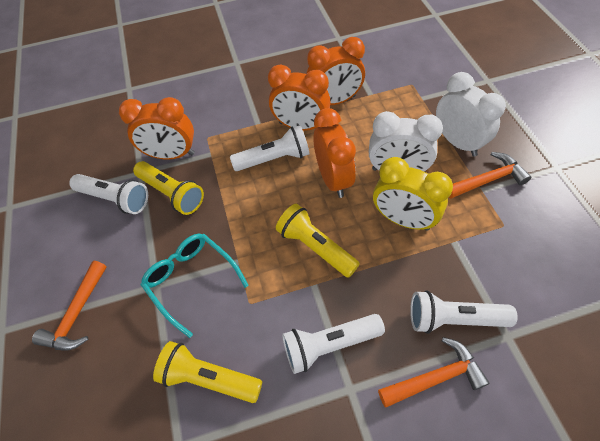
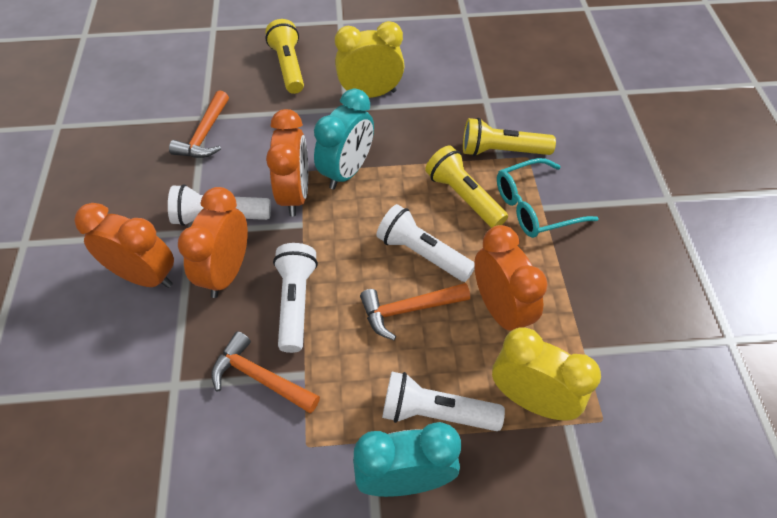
turquoise clock: none = 0 -> [314,89,374,190] [353,422,461,497] = 2
white clock: [369,111,443,171] [436,72,506,157] = 2 -> none = 0
yellow clock: [373,157,453,231] = 1 -> [335,21,404,98] [492,327,601,421] = 2

